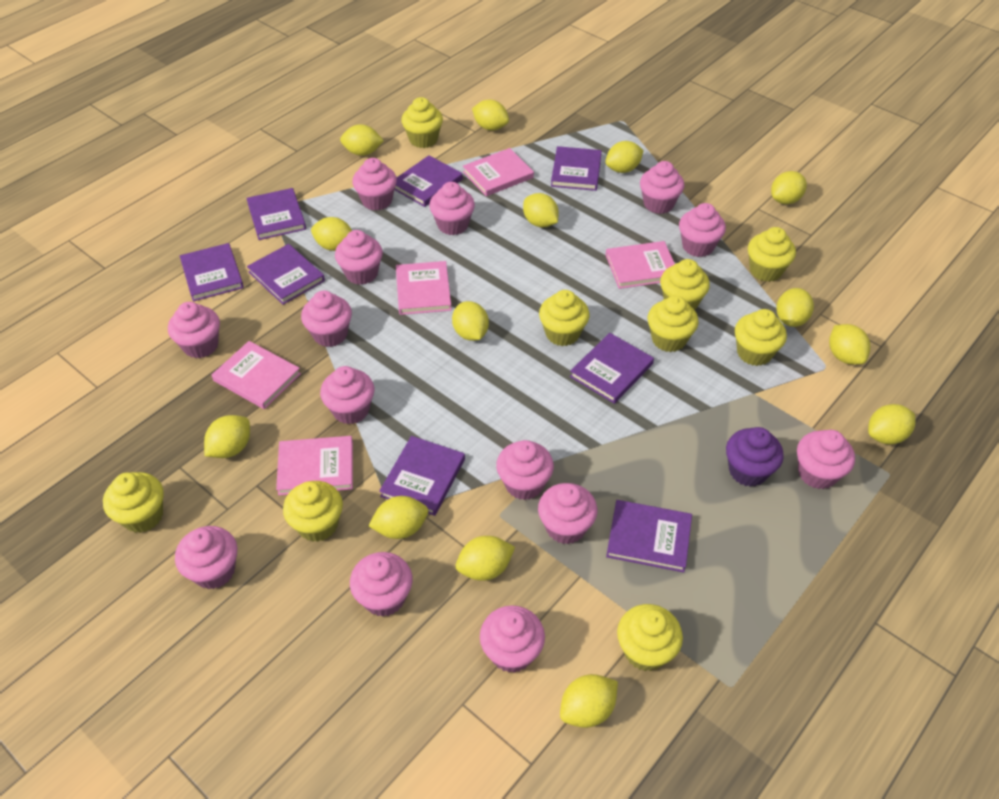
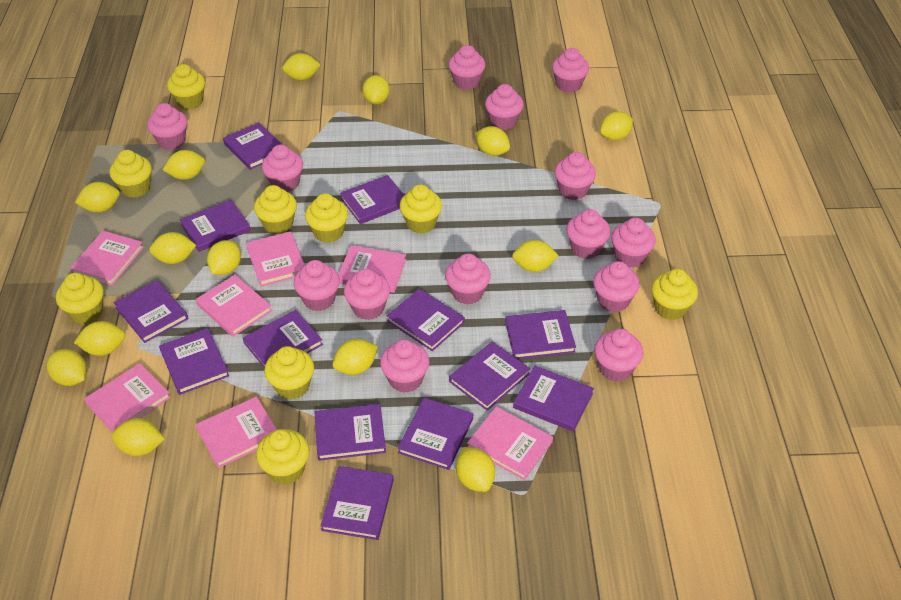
pink book: [212,341,301,409] [276,436,353,495] [396,261,451,315] [463,148,534,196] [606,241,675,289] = 5 -> [70,231,144,286] [84,363,171,432] [195,397,277,468] [196,275,272,337] [246,231,305,287] [338,245,406,293] [467,406,553,480] = 7
purple book: [180,243,244,301] [246,188,306,240] [247,244,325,305] [379,436,465,516] [394,155,463,207] [551,146,602,191] [570,333,654,404] [606,500,692,573] = 8 -> [114,280,188,343] [159,328,229,395] [180,200,251,252] [223,122,282,170] [243,310,323,368] [314,404,386,461] [320,466,394,540] [340,175,404,224] [387,289,465,351] [398,398,473,470] [449,341,530,411] [505,310,576,359] [513,366,594,432] = 13
purple cupcake: [726,427,784,487] = 1 -> none = 0

